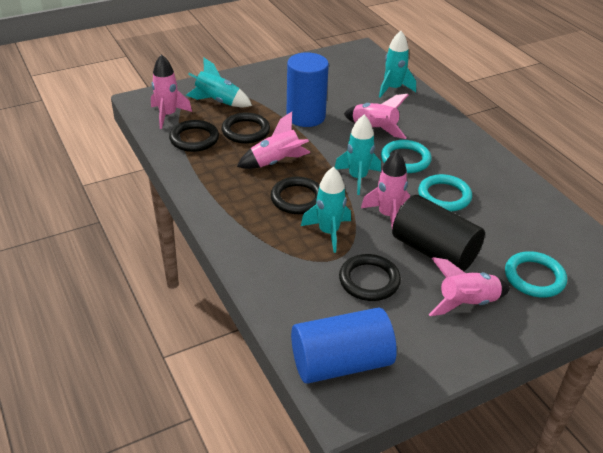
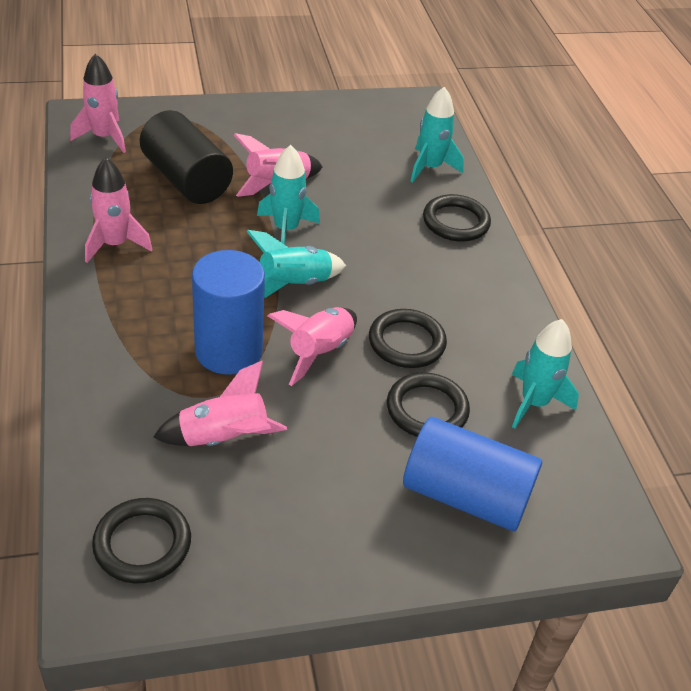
turquoise ring: [381,140,432,173] [418,174,472,211] [505,251,567,298] = 3 -> none = 0

